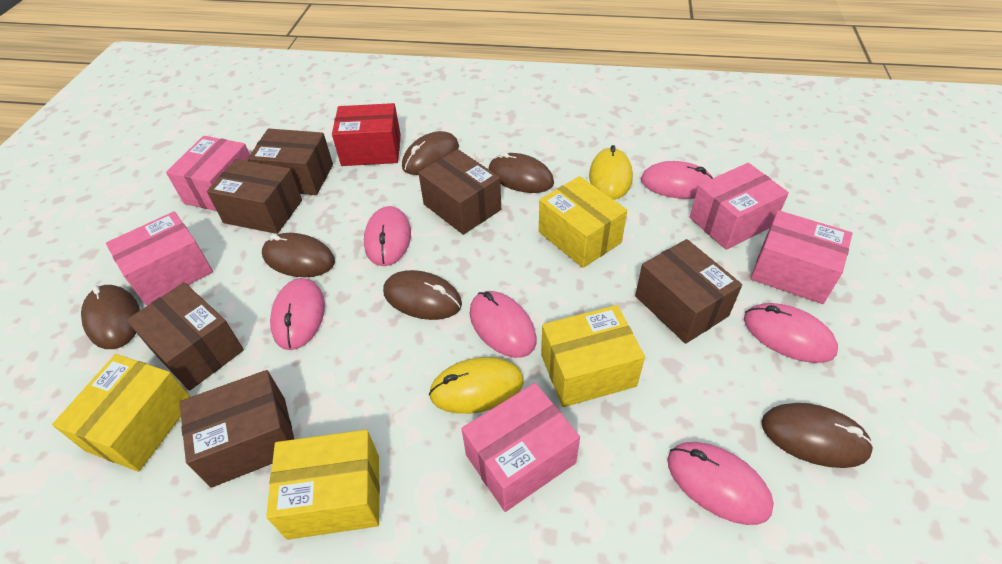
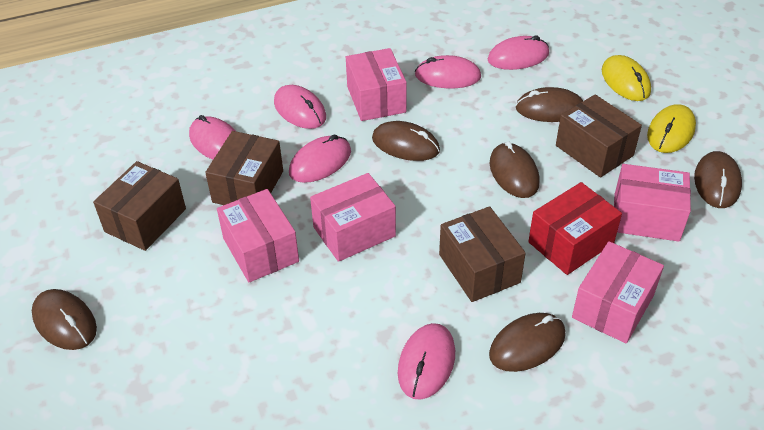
brown box: [127,282,244,391] [179,370,294,488] [207,159,302,234] [248,128,333,195] [418,149,501,235] [635,239,742,344] = 6 -> [93,161,186,251] [205,131,283,205] [439,206,526,302] [556,95,642,177] = 4
yellow box: [52,354,190,472] [266,430,380,540] [539,176,627,268] [541,305,645,407] = 4 -> none = 0

